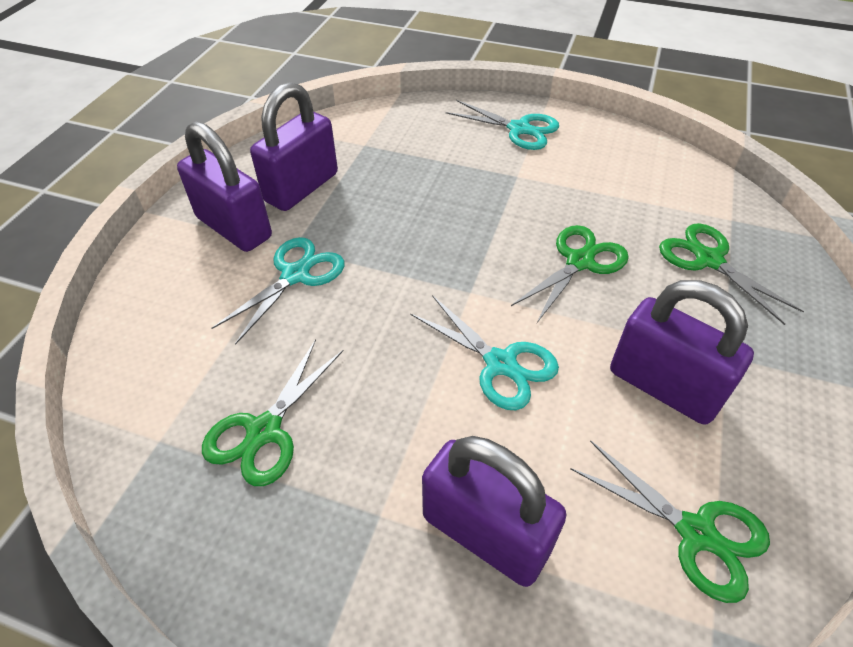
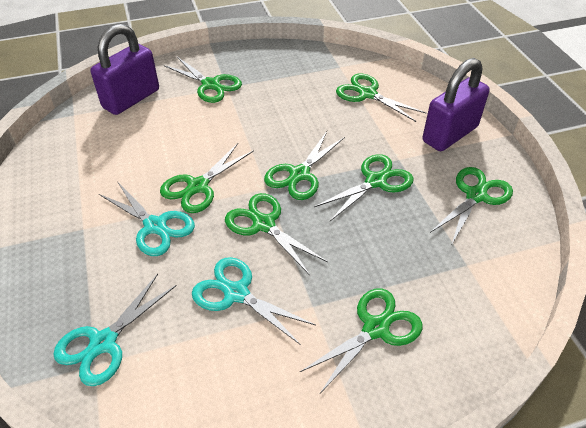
green scissors: [202,339,344,486] [511,225,629,323] [570,440,770,603] [659,223,804,325] = 4 -> [160,143,254,213] [164,57,242,103] [225,193,328,275] [264,131,345,200] [300,288,423,395] [314,154,414,221] [336,74,426,122] [430,167,513,244] = 8
purple padlock: [177,121,272,252] [250,82,338,211] [422,436,566,587] [610,280,754,425] = 4 -> [90,24,159,115] [423,58,490,151] = 2

